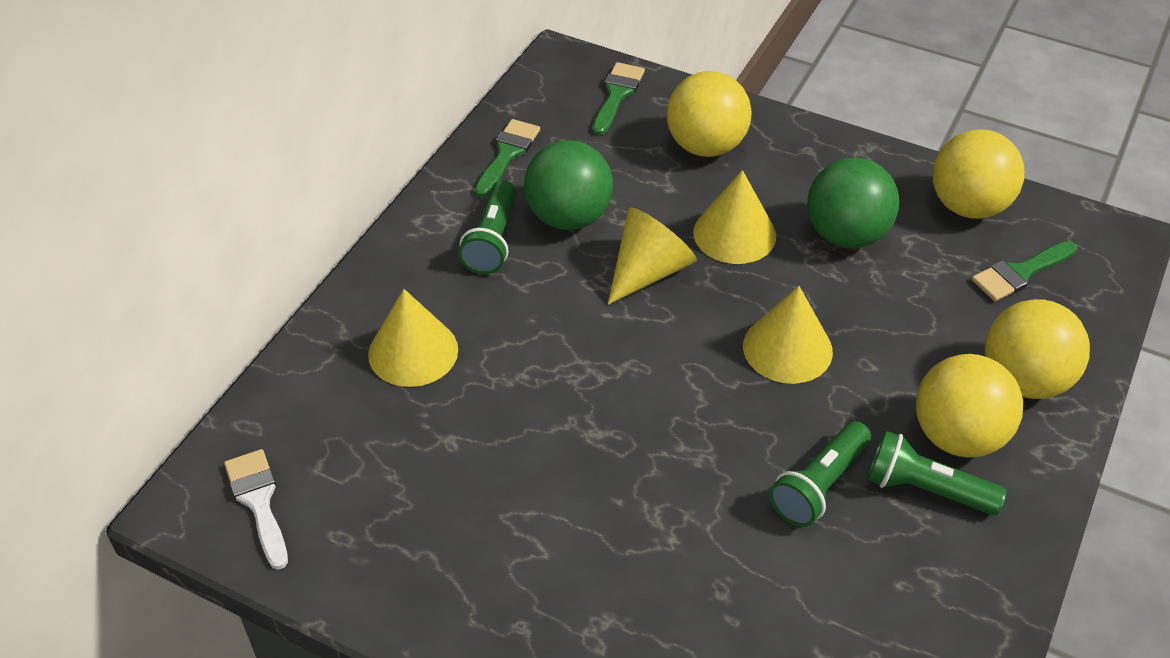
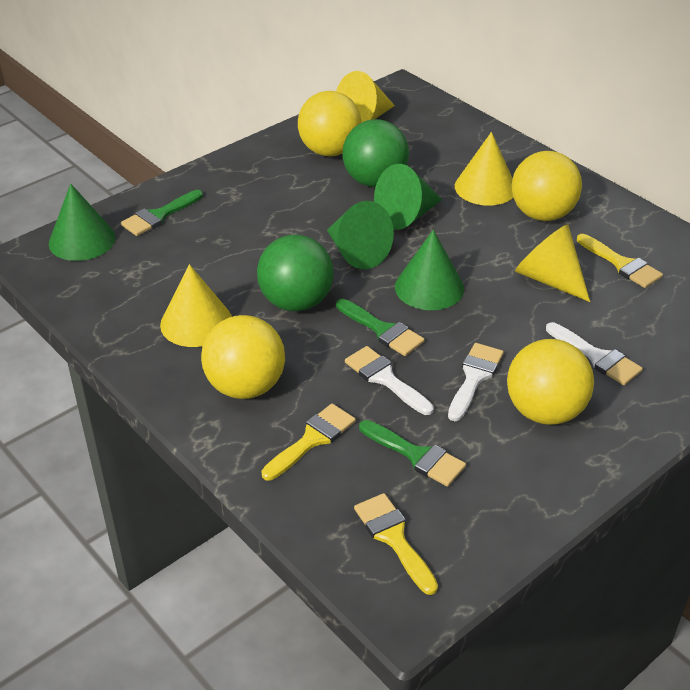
green cone: none = 0 -> [49,183,116,261] [327,201,394,269] [374,164,442,230] [395,230,464,310] = 4
green flashlight: [458,180,516,274] [769,421,871,527] [867,431,1007,515] = 3 -> none = 0
white brush: [224,449,288,570] = 1 -> [345,346,434,415] [448,343,504,421] [546,322,643,385] = 3
yellow brush: none = 0 -> [261,404,356,481] [354,493,438,595] [577,234,663,288] = 3

